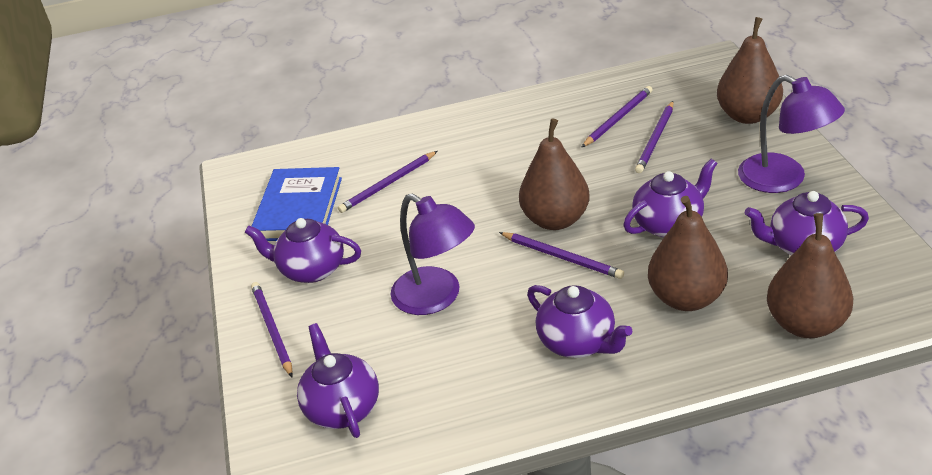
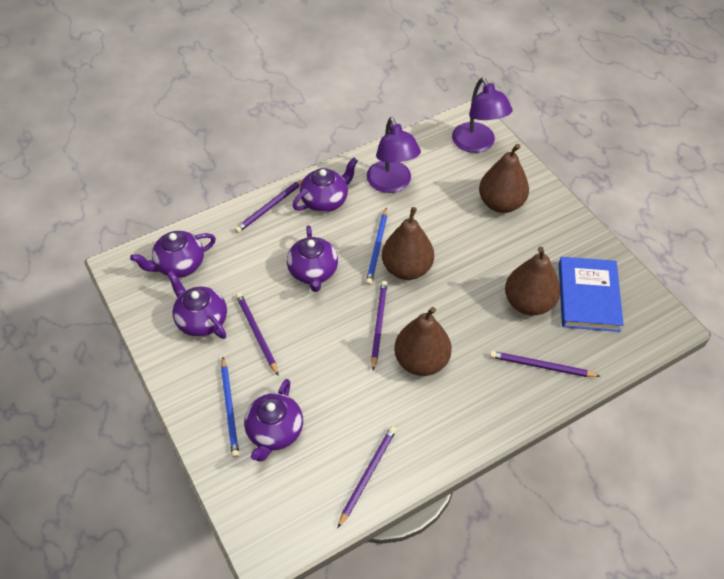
blue pencil: none = 0 -> [221,357,239,458] [366,208,387,285] = 2

